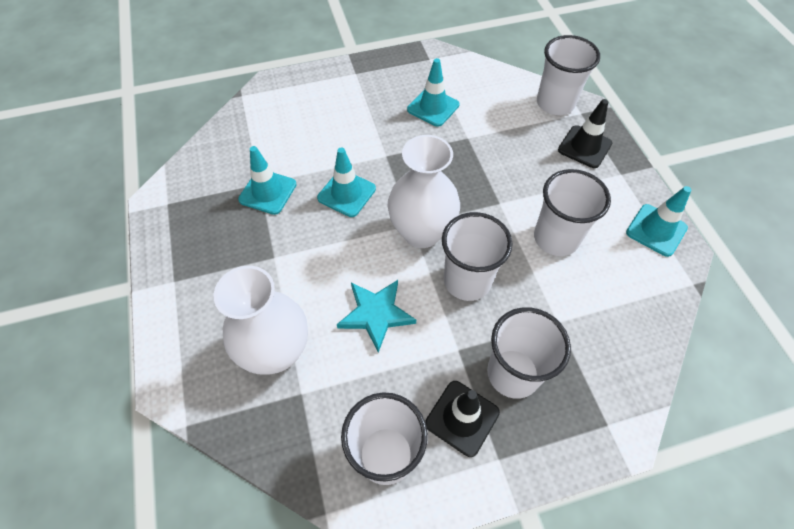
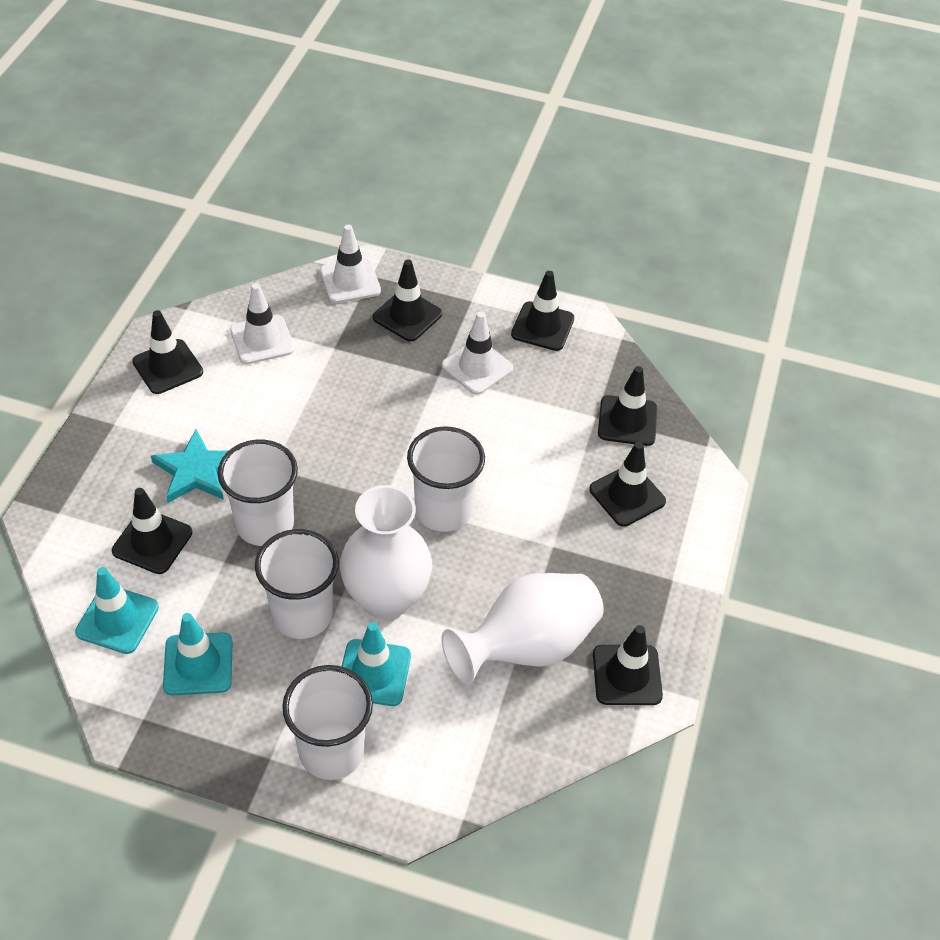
black traffic cone: [425,381,500,457] [558,99,612,168] = 2 -> [112,488,192,574] [132,310,203,394] [373,259,442,342] [511,271,575,351] [589,442,666,527] [593,625,663,705] [598,366,657,446] = 7
turquoise traffic cone: [238,146,297,215] [317,148,376,217] [407,58,460,127] [626,186,691,257] = 4 -> [75,567,159,654] [163,613,233,695] [341,622,411,706] = 3
white cup: [341,392,428,485] [442,212,513,301] [487,307,571,399] [534,169,611,256] [537,35,600,115] = 5 -> [218,440,298,546] [255,529,339,639] [282,665,373,780] [407,426,485,532] = 4
white traffic cone: none = 0 -> [230,283,294,364] [320,225,381,303] [441,311,513,395] = 3

